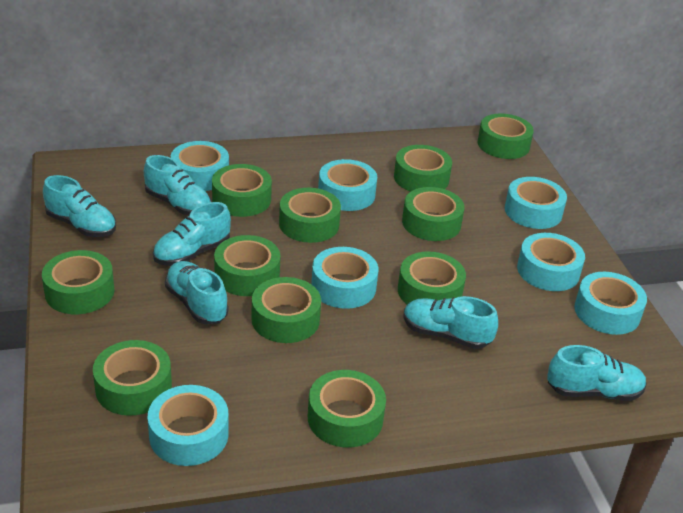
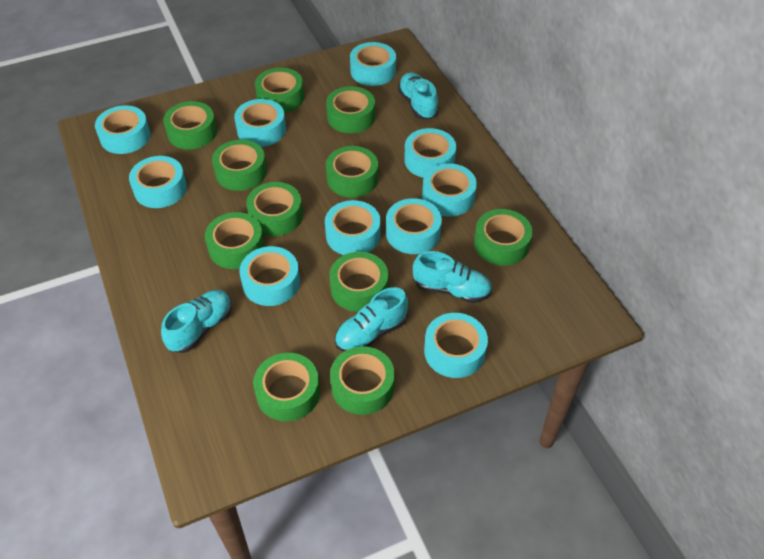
turquoise shoe: [43,175,116,237] [144,155,211,215] [153,202,231,266] [165,261,228,324] [403,296,498,349] [547,345,647,401] = 6 -> [161,290,232,353] [335,287,408,352] [398,72,438,119] [413,251,492,303] = 4
turquoise tape: [148,385,229,466] [171,141,229,191] [311,247,378,309] [318,159,377,211] [505,177,567,229] [517,233,585,291] [574,272,647,335] = 7 -> [95,105,150,154] [129,156,187,208] [234,99,286,147] [239,246,300,306] [325,200,381,255] [350,42,396,86] [386,198,442,254] [404,128,456,178] [422,163,477,216] [424,313,488,378] = 10

